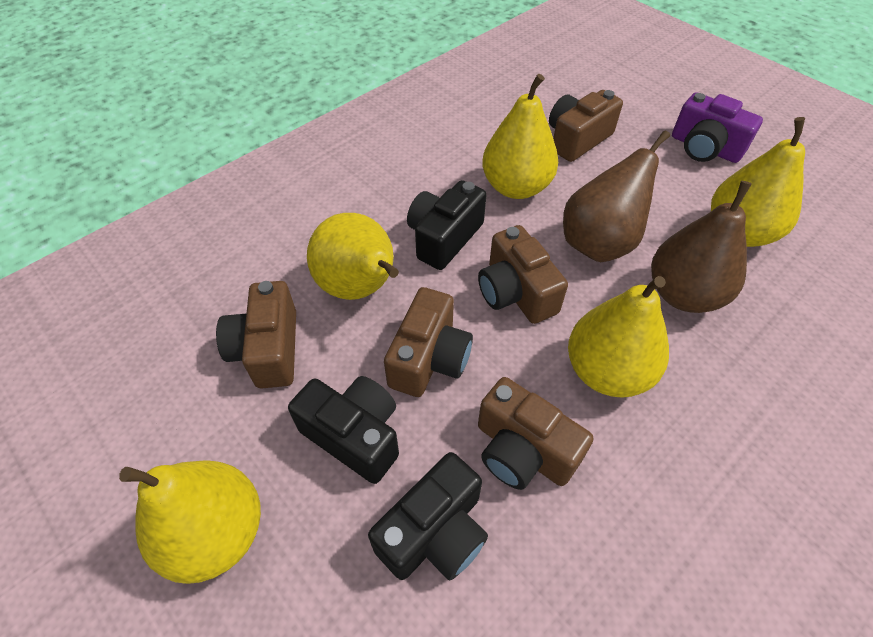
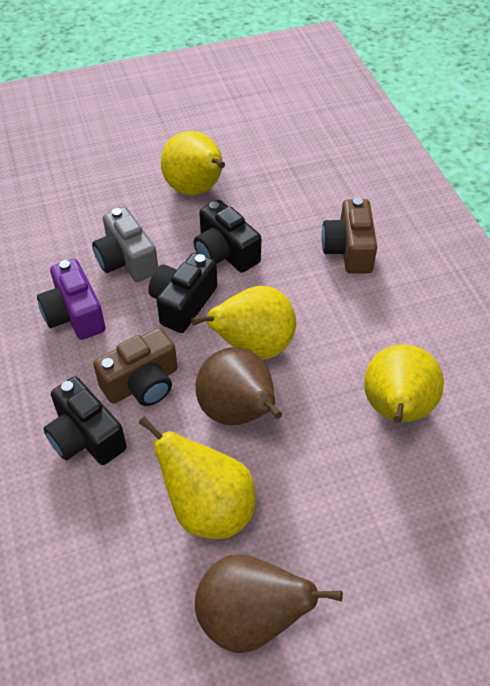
brown camera: [216,281,296,389] [384,287,473,397] [478,225,568,324] [478,377,593,490] [549,90,623,162] = 5 -> [93,328,177,406] [321,198,377,274] = 2
grey camera: none = 0 -> [92,207,158,282] = 1
yellow pear: [119,460,261,584] [307,213,399,300] [482,74,558,199] [568,276,669,398] [711,117,805,247] = 5 -> [139,416,255,539] [161,131,225,195] [191,286,296,360] [364,344,444,423] = 4

